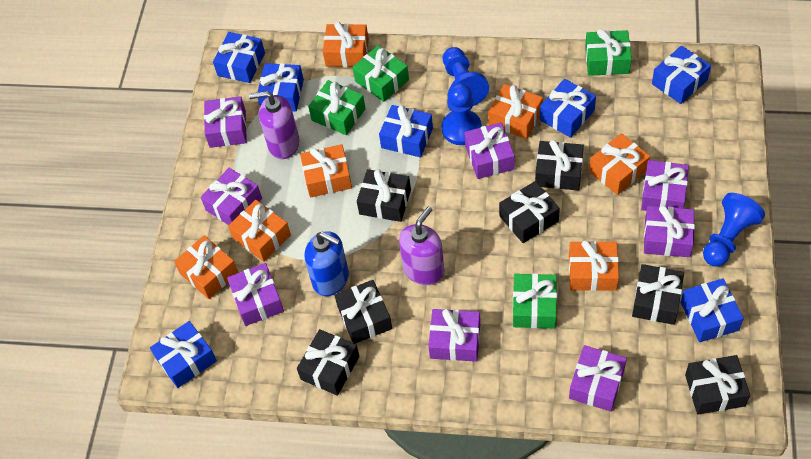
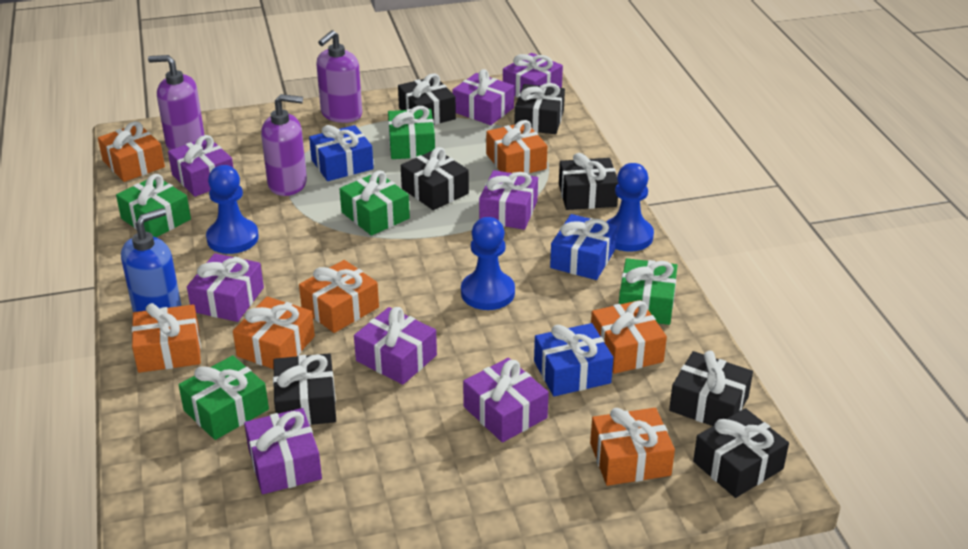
blue gift: [150,321,217,388] [213,32,265,83] [258,63,304,112] [379,105,433,157] [540,79,596,138] [652,46,711,104] [680,278,744,342] = 7 -> [309,125,374,181] [534,323,613,396] [550,214,617,280] = 3
green gift: [308,80,366,135] [353,45,409,102] [513,273,557,328] [585,29,632,76] = 4 -> [116,174,191,237] [179,356,269,440] [340,170,410,236] [388,106,435,159] [619,258,678,325] = 5
purple soap dispenser: [249,91,299,159] [399,206,444,285] = 2 -> [148,55,205,150] [261,94,307,196] [316,30,362,123] = 3

